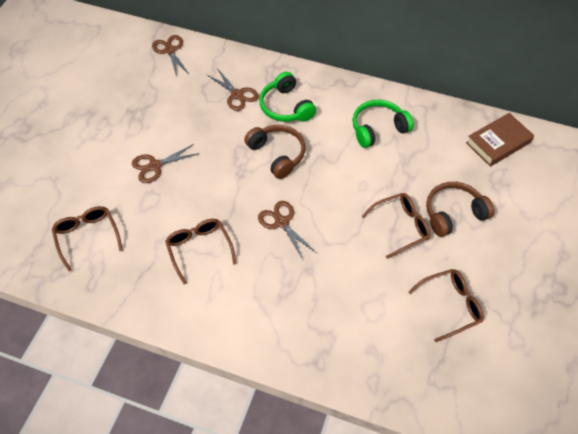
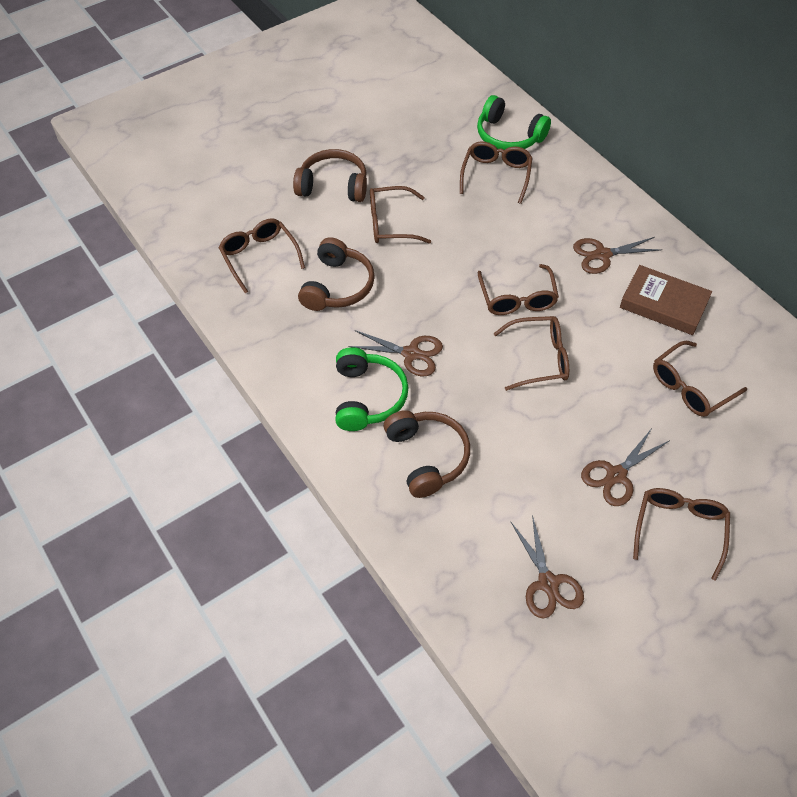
brown glasses: [52,206,123,271] [165,219,237,285] [362,193,430,259] [408,269,484,342] = 4 -> [219,218,305,293] [370,186,431,244] [460,142,533,204] [478,264,559,315] [493,316,569,391] [633,488,730,581] [653,341,747,417] = 7
brown headphones: [244,125,305,179] [426,182,494,237] = 2 -> [293,149,367,202] [298,237,375,311] [384,410,470,498] = 3

